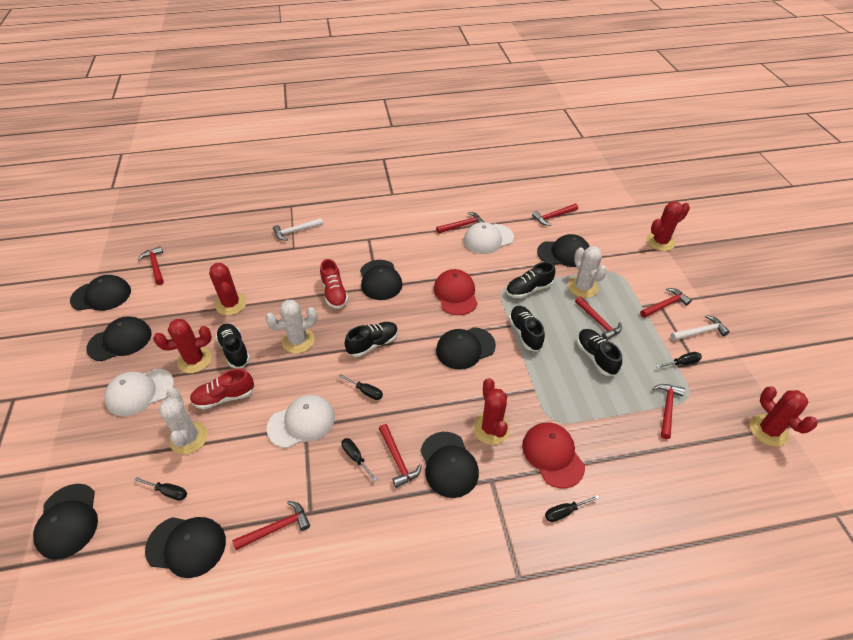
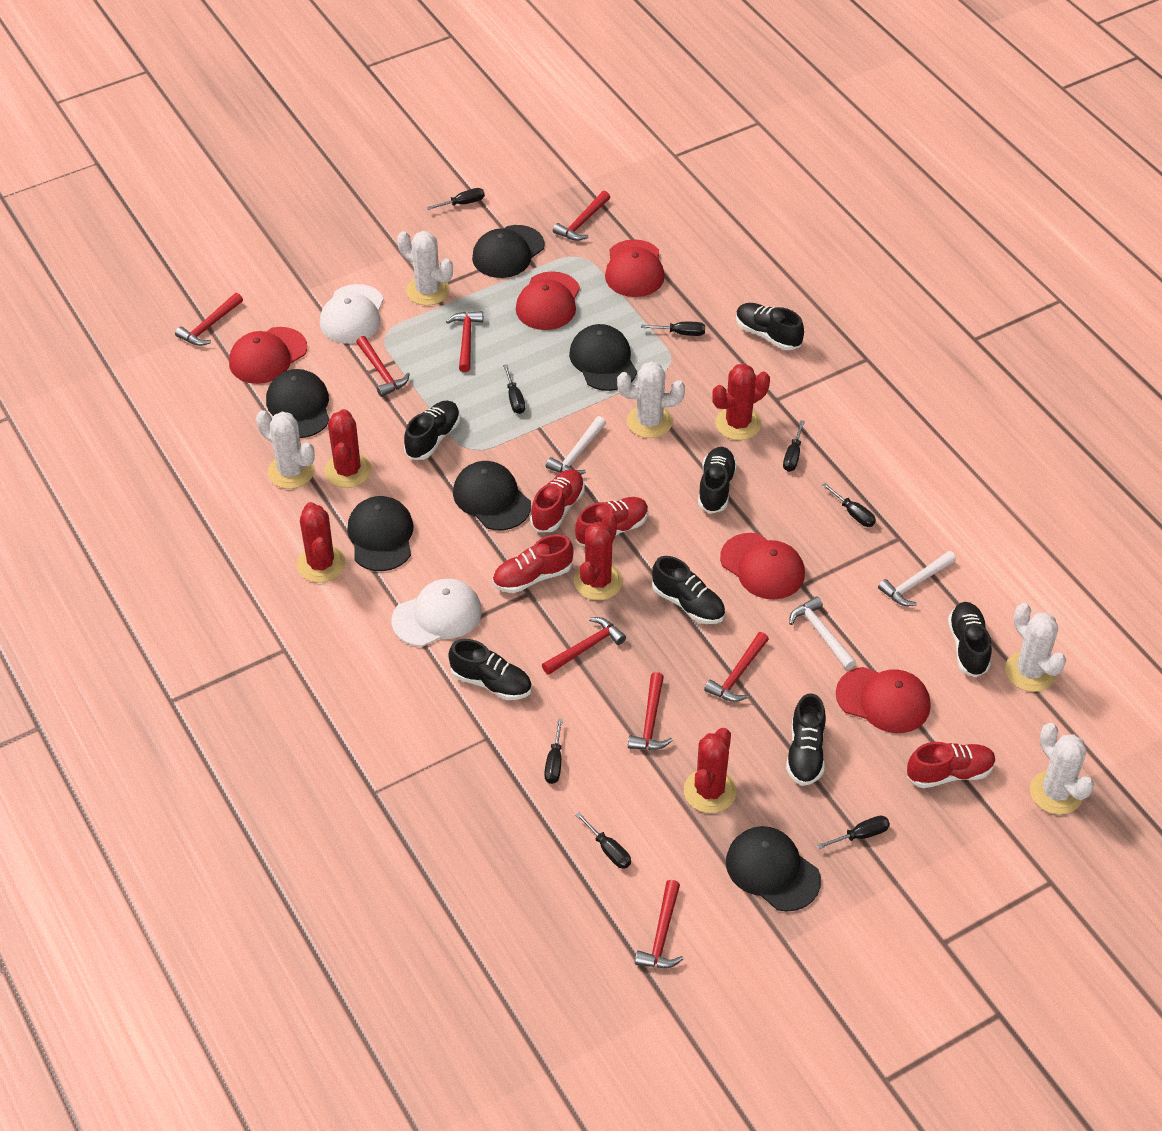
black cap: [33,484,98,560] [70,275,131,311] [86,316,152,361] [145,517,226,578] [360,260,402,300] [420,432,479,498] [436,327,496,370] [537,234,590,267] = 8 -> [266,369,329,438] [347,496,414,571] [453,461,531,530] [472,225,545,278] [569,324,637,391] [726,826,821,912] = 6
black screwdriver: [134,477,187,501] [338,374,383,400] [341,438,377,482] [545,495,599,522] [656,352,702,368] = 5 -> [426,188,485,210] [503,365,525,414] [544,718,563,784] [576,812,631,869] [641,322,705,336] [783,420,805,472] [817,815,890,849] [822,483,876,527] = 8
black shoe: [216,324,250,368] [344,322,398,357] [506,262,555,298] [509,306,545,352] [577,329,622,376] = 5 -> [404,400,460,460] [448,639,532,700] [652,556,725,624] [698,447,737,514] [736,303,804,350] [786,693,826,786] [948,602,992,677] = 7
red cap: [434,269,478,315] [522,422,585,488] = 2 -> [229,327,307,384] [516,271,580,330] [605,239,665,297] [720,533,805,600] [836,667,930,733] = 5
red shoe: [190,369,255,410] [320,259,348,309] = 2 -> [492,534,574,593] [530,469,585,532] [575,497,649,546] [907,742,996,788] = 4
white cactus: [158,387,208,454] [265,300,318,353] [568,246,607,298] = 3 -> [256,410,315,489] [397,231,453,306] [617,361,685,438] [1005,603,1066,692] [1030,723,1094,815] = 5
white cap: [104,368,174,416] [267,395,335,448] [464,222,514,254] = 3 -> [320,284,384,344] [391,579,482,647] = 2
white hammer: [273,218,323,241] [671,315,730,341] = 2 -> [546,416,606,475] [789,596,856,670] [878,551,956,606] = 3

